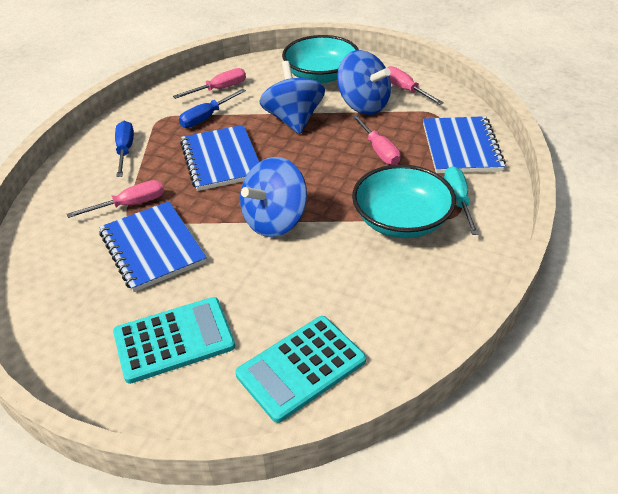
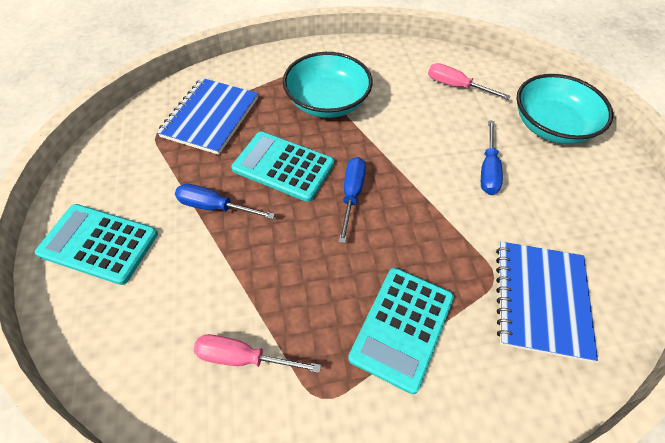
blue notebook: [99,201,207,292] [180,125,259,191] [423,116,506,173] = 3 -> [157,78,258,155] [496,242,598,362] = 2
blue screwdriver: [115,121,134,177] [179,89,246,128] = 2 -> [175,184,275,219] [339,157,366,243] [481,120,503,195] = 3
blue spinning top: [240,157,307,237] [259,61,325,134] [337,50,391,115] = 3 -> none = 0
pink screwdriver: [67,180,164,218] [173,68,246,99] [352,114,401,165] [387,66,444,105] = 4 -> [193,334,321,373] [428,63,511,100] = 2
turquoise calculator: [113,297,235,384] [235,316,366,423] = 2 -> [35,204,158,285] [231,131,334,202] [348,268,454,394] = 3
turquoise screwdriver: [444,166,479,235] = 1 -> none = 0

